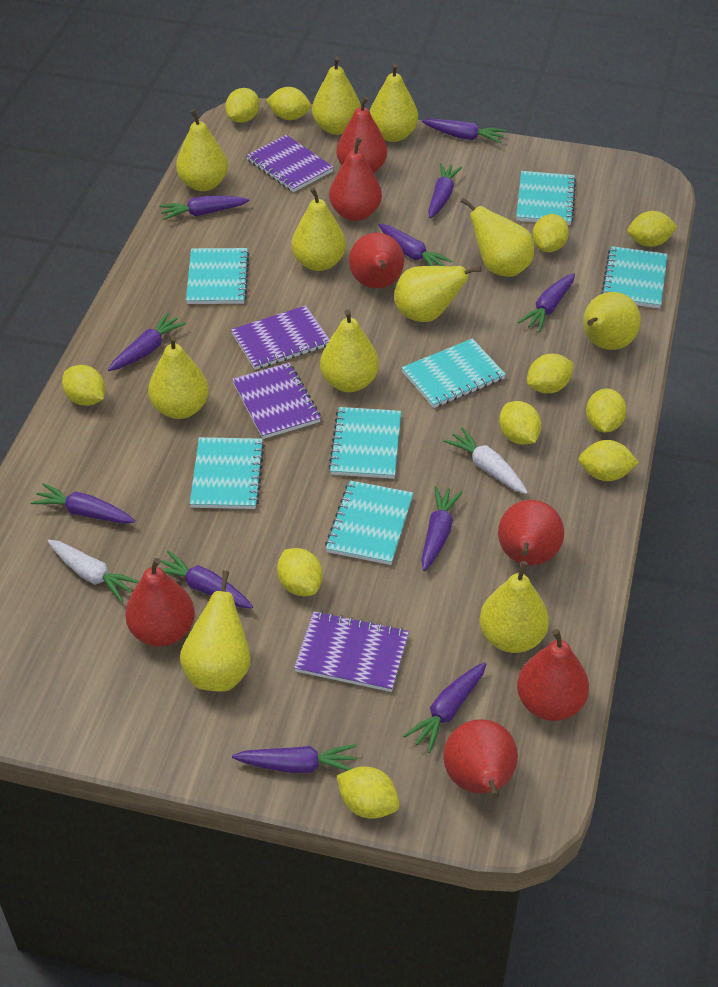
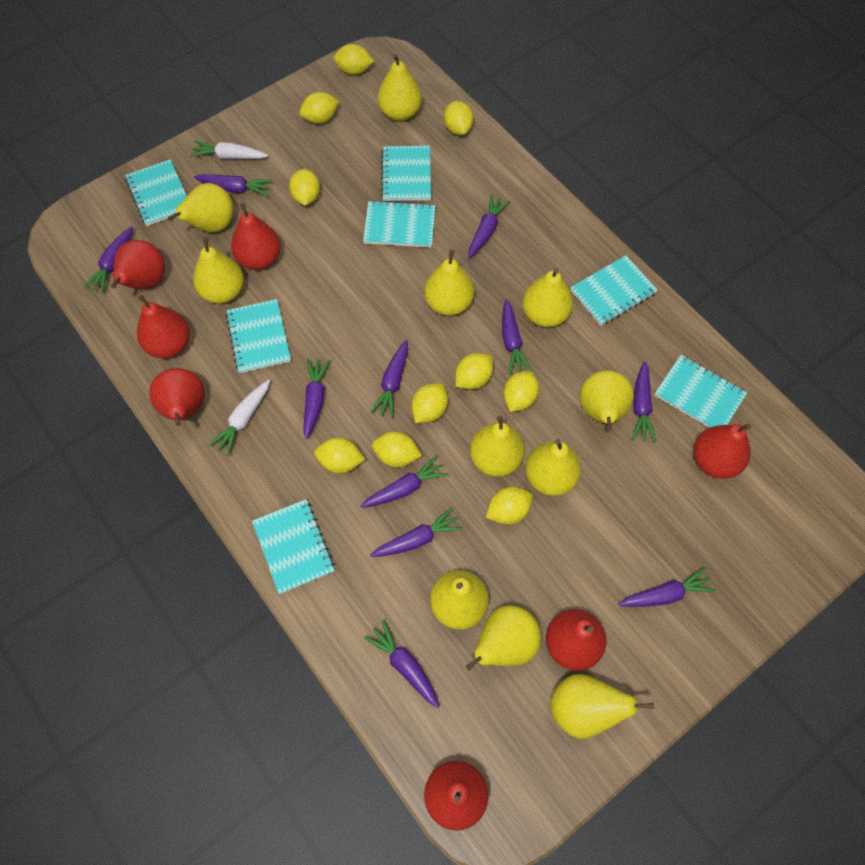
purple notebook: [231,306,330,370] [232,362,321,439] [246,135,334,192] [294,611,409,692] = 4 -> none = 0
yellow lemon: [62,365,105,406] [225,88,260,123] [266,87,311,120] [277,548,323,596] [337,766,400,819] [499,401,542,445] [527,354,574,393] [533,214,569,252] [579,440,639,481] [586,389,627,432] [628,211,678,247] = 11 -> [289,169,320,206] [299,92,339,124] [314,437,365,474] [333,44,374,75] [372,432,422,467] [411,383,448,423] [444,101,474,135] [455,353,493,389] [486,487,533,525] [503,371,539,412] = 10

